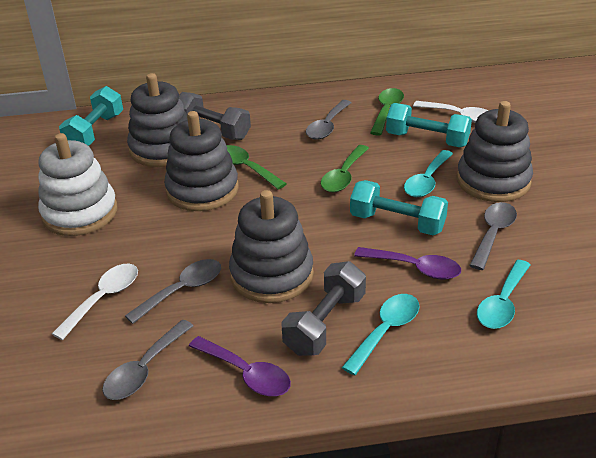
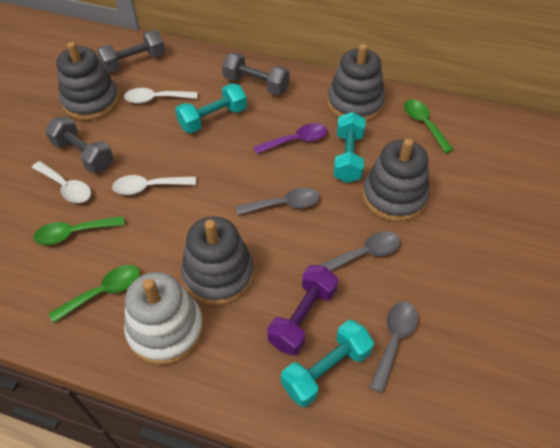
grey dumbbell: [179,92,251,140] [281,261,366,356] = 2 -> [45,116,114,173] [97,30,165,72] [222,53,290,95] = 3
grey spoon: [102,320,194,400] [125,259,221,324] [306,100,351,140] [469,202,517,270] = 4 -> [236,187,319,215] [317,231,400,271] [370,302,418,393] = 3
purple dumbbell: none = 0 -> [267,265,338,355] = 1
purple spoon: [189,336,291,396] [354,247,461,280] = 2 -> [253,123,327,154] = 1
turquoise spoon: [342,294,419,375] [404,150,453,197] [477,260,530,329] = 3 -> none = 0
white spoon: [52,263,138,340] [413,101,489,123] = 2 -> [32,161,91,203] [112,175,196,195] [124,88,197,104] = 3

